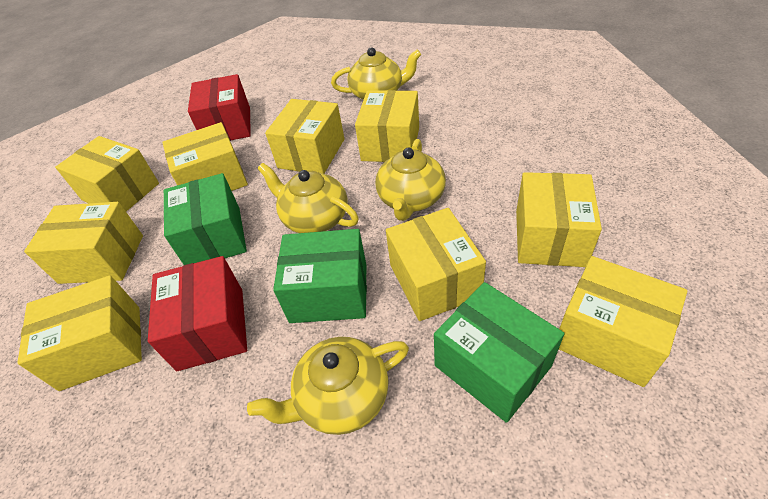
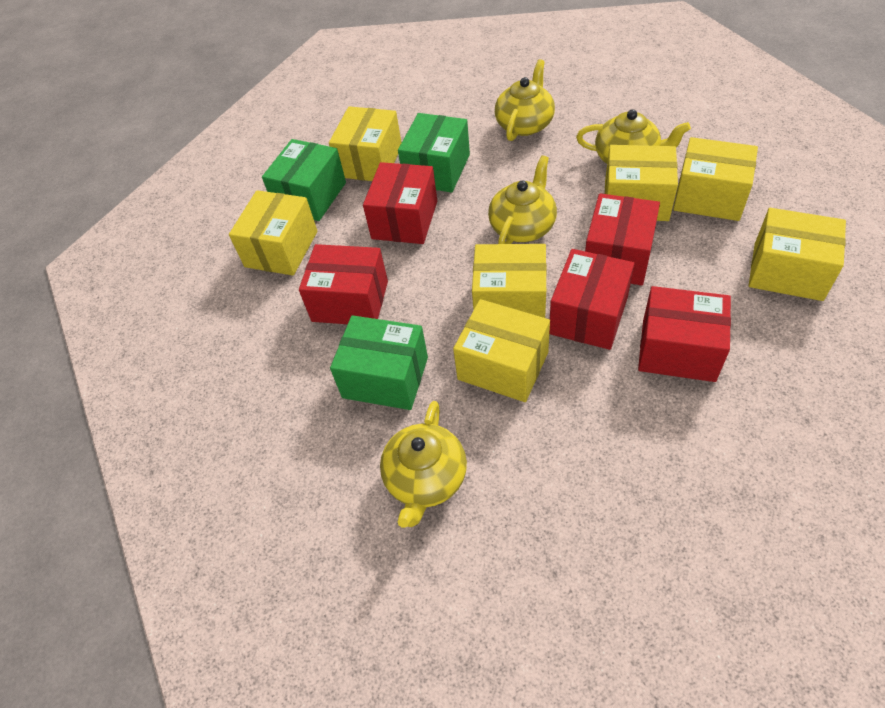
red box: [148,256,247,371] [188,74,251,141] = 2 -> [299,244,388,324] [363,162,437,244] [549,249,634,350] [585,193,660,285] [638,286,731,382] = 5
yellow box: [17,275,142,391] [24,202,143,284] [55,136,159,211] [162,122,248,191] [265,99,344,174] [355,90,419,162] [386,208,486,321] [516,172,602,267] [559,256,687,387] = 9 -> [229,190,317,276] [329,106,402,181] [453,299,550,402] [472,244,547,318] [605,145,678,221] [673,137,758,221] [749,208,846,301] = 7

